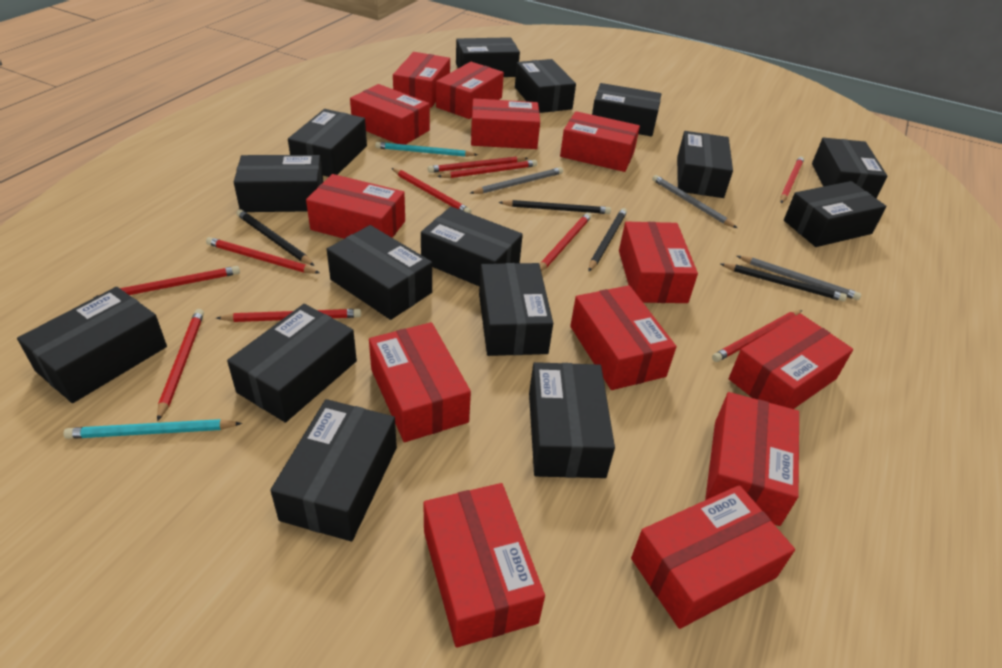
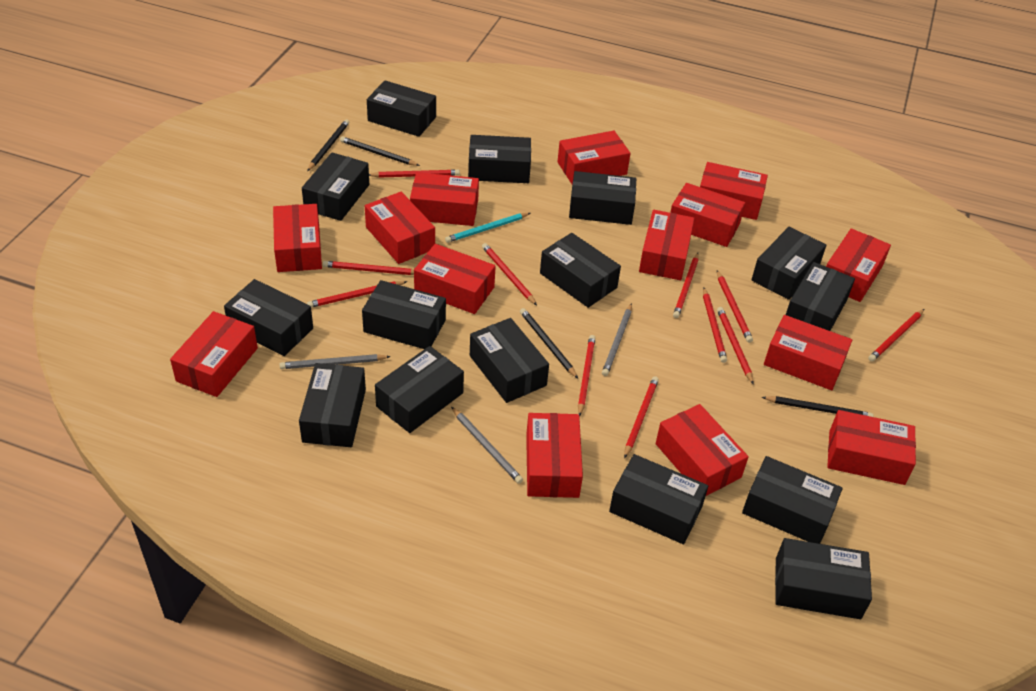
red box: [306,174,405,239] [350,84,430,145] [369,322,471,442] [393,52,450,108] [423,483,545,648] [436,62,504,119] [471,98,540,149] [560,111,640,172] [570,285,676,390] [619,221,698,303] [631,485,795,629] [705,392,799,526] [729,313,853,409] = 13 -> [170,311,258,397] [273,204,322,272] [365,192,435,264] [410,172,479,226] [414,244,496,314] [526,413,583,498] [558,131,630,184] [639,210,695,280] [656,404,749,496] [670,183,745,247] [700,162,768,220] [764,315,852,390] [826,228,891,302] [827,410,916,485] = 14
red pencil: [94,266,240,298] [157,309,204,421] [206,237,320,274] [216,309,361,322] [392,168,471,214] [428,156,528,173] [437,160,537,178] [540,212,592,271] [712,310,802,362] [780,156,804,203] = 10 -> [307,281,408,308] [323,261,414,275] [369,169,460,178] [482,243,537,305] [578,335,596,417] [624,376,659,459] [673,253,699,318] [703,288,727,363] [717,271,753,343] [717,307,754,385] [868,309,924,362] = 11
turquoise pencil: [64,419,242,439] [375,142,478,157] = 2 -> [445,213,530,243] = 1

